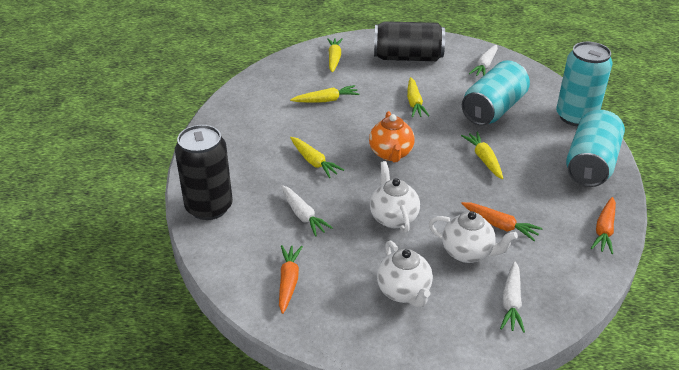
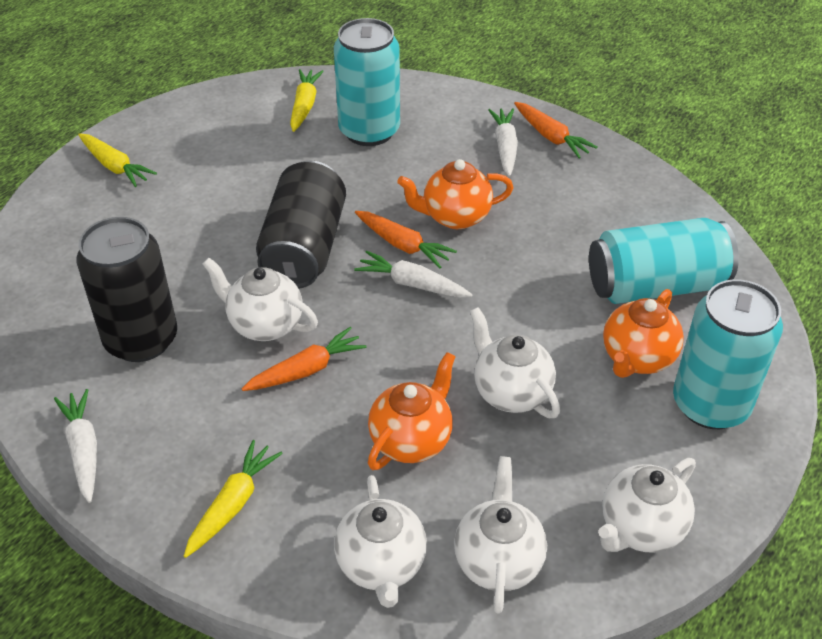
orange teapot: [369,111,415,162] = 1 -> [368,352,456,470] [397,159,514,229] [603,289,684,378] = 3
white teapot: [370,161,420,233] [377,240,433,308] [429,211,518,263] = 3 -> [203,258,318,341] [334,475,427,608] [454,457,547,613] [470,307,560,418] [598,458,696,552] = 5
yellow carrot: [290,85,360,103] [290,137,344,178] [327,38,343,72] [407,77,429,117] [461,132,503,179] = 5 -> [78,133,157,187] [184,440,283,558] [290,69,324,132] = 3

